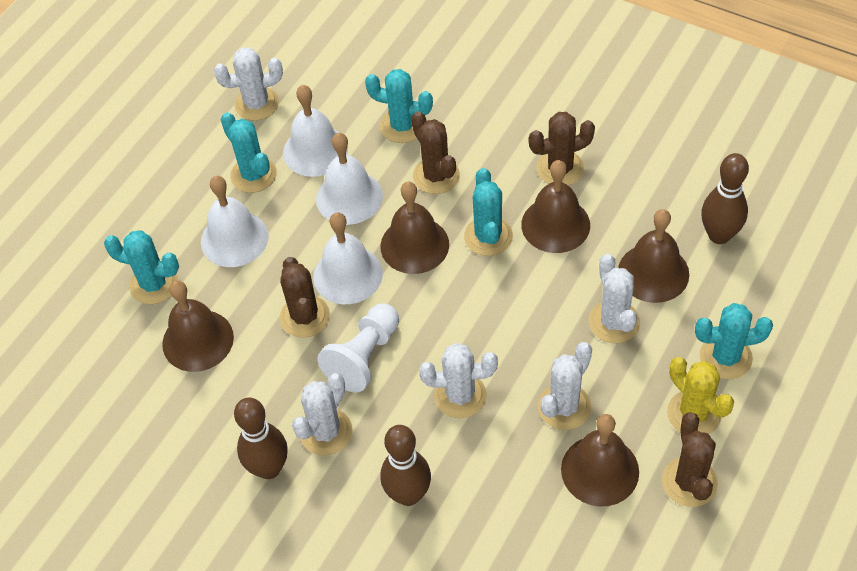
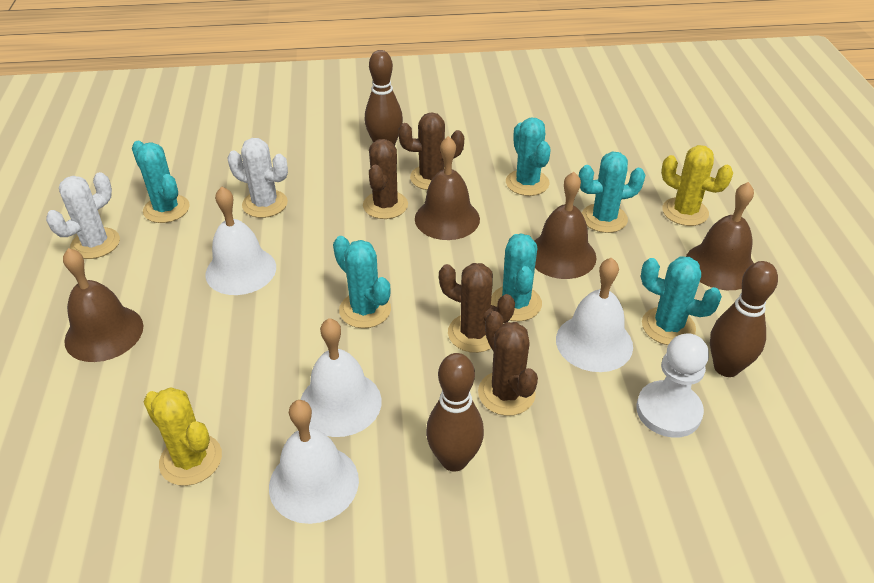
brown bell: [162,280,234,372] [380,182,449,274] [521,160,590,253] [561,414,639,507] [618,209,689,303] = 5 -> [63,248,143,362] [415,136,480,240] [535,172,596,279] [686,182,754,290] = 4
turquoise cactus: [104,230,179,304] [221,112,277,193] [365,69,433,143] [464,168,513,256] [695,303,773,379] = 5 -> [132,141,190,223] [333,236,391,328] [491,233,542,321] [506,118,551,196] [579,152,645,233] [641,256,722,345] = 6
white cactus: [214,47,283,121] [292,373,353,456] [419,343,498,418] [538,342,592,430] [589,254,640,343] = 5 -> [46,172,120,259] [228,138,288,218] = 2
yellow cactus: [667,357,734,434] = 1 -> [143,387,222,486] [661,145,733,226] = 2

